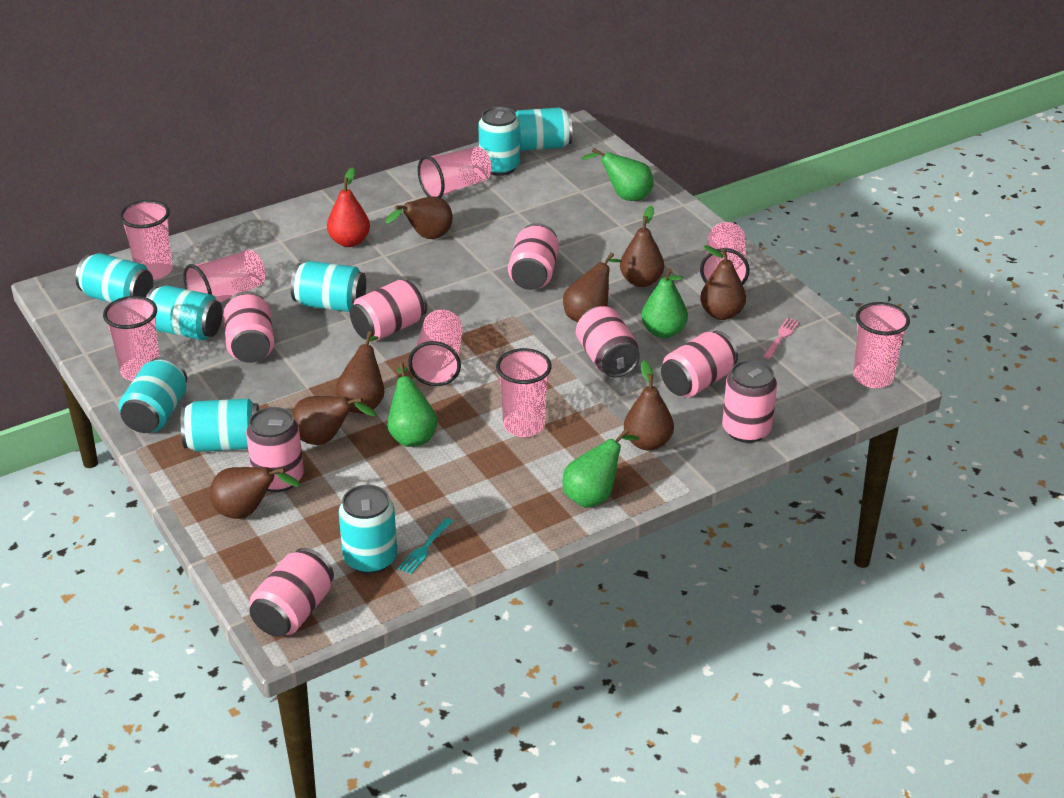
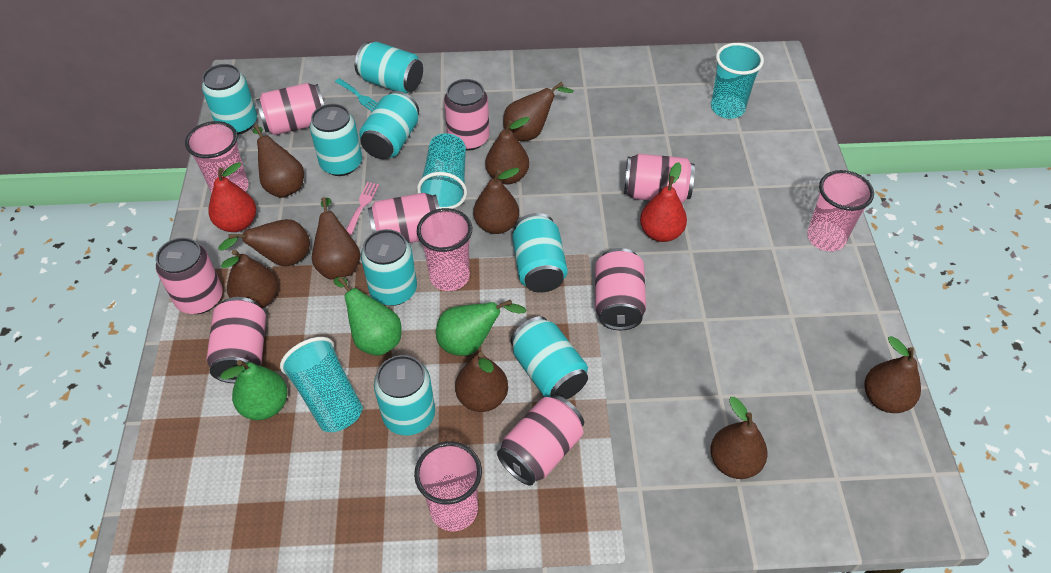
brown pear: [210,467,300,519] [292,396,377,445] [335,331,384,414] [386,197,453,239] [563,252,622,323] [620,206,664,287] [624,360,674,451] [700,245,746,320] = 8 -> [218,219,310,267] [221,250,278,308] [253,124,304,198] [312,197,360,279] [455,352,508,412] [473,168,520,234] [485,117,530,184] [503,82,573,141] [710,397,768,479] [864,336,921,413] = 10
green pear: [388,363,438,447] [563,429,640,508] [581,148,654,201] [641,268,688,338] = 4 -> [220,360,288,420] [334,277,402,356] [436,299,527,356] = 3
pink cup: [103,296,160,381] [119,200,173,280] [183,250,266,303] [408,310,463,386] [418,147,492,198] [496,348,552,437] [700,222,750,285] [853,302,910,388] = 8 -> [185,121,249,193] [414,442,482,531] [417,208,472,291] [807,170,874,251] = 4
red pear: [327,167,370,247] = 1 -> [209,162,256,232] [640,162,687,242] = 2
turquoise cup: none = 0 -> [280,337,363,432] [417,133,467,209] [711,43,764,119] = 3

